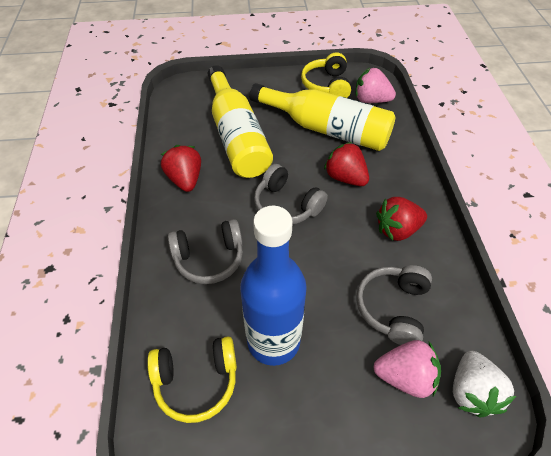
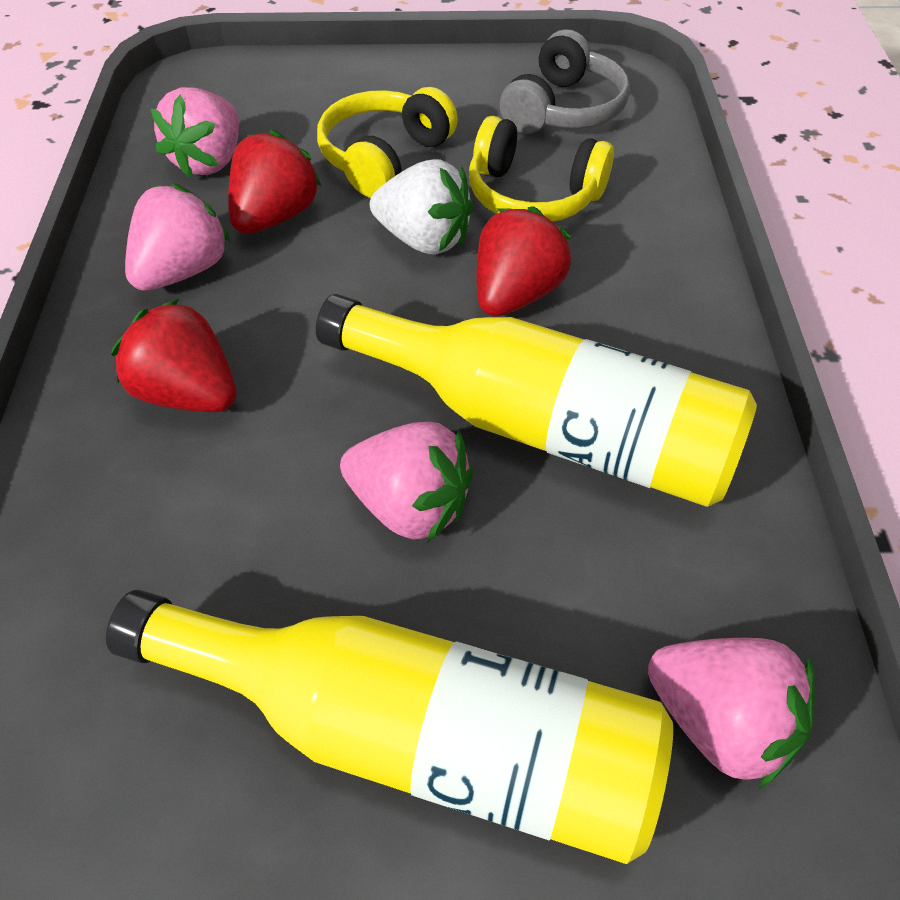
blue bottle: [240,206,307,366] = 1 -> none = 0
grey headphones: [168,219,243,284] [254,164,328,225] [356,265,432,345] = 3 -> [500,29,630,134] = 1
pink strawberry: [355,68,396,103] [373,340,441,398] = 2 -> [125,183,231,291] [151,87,239,178] [340,422,473,542] [648,638,815,789] = 4

